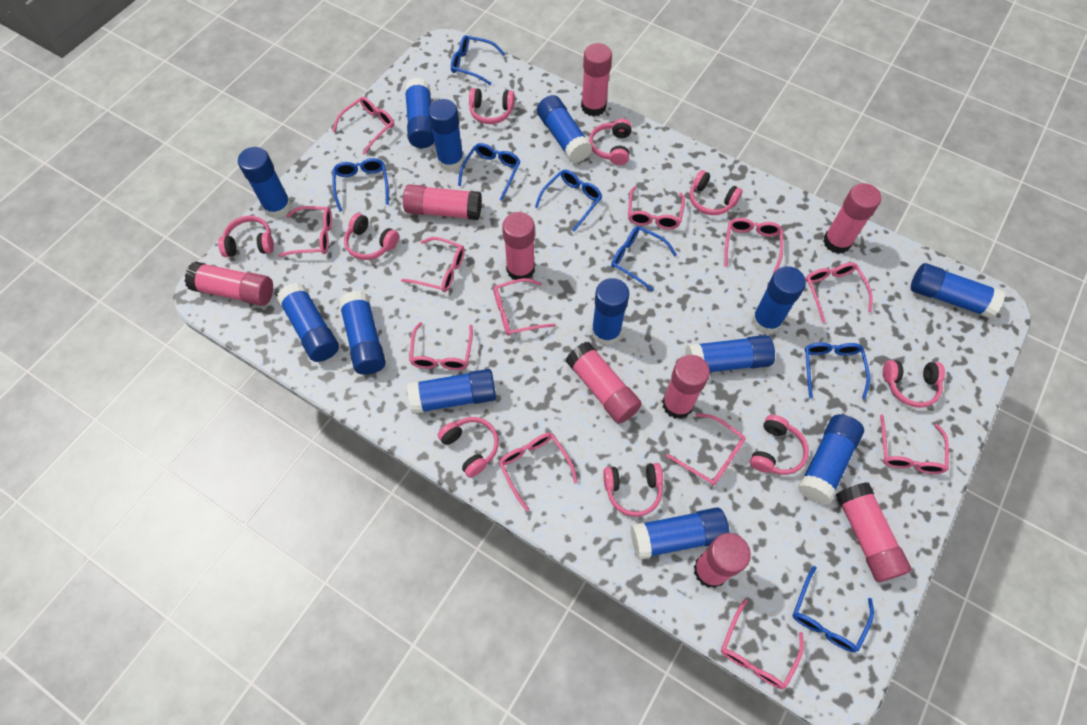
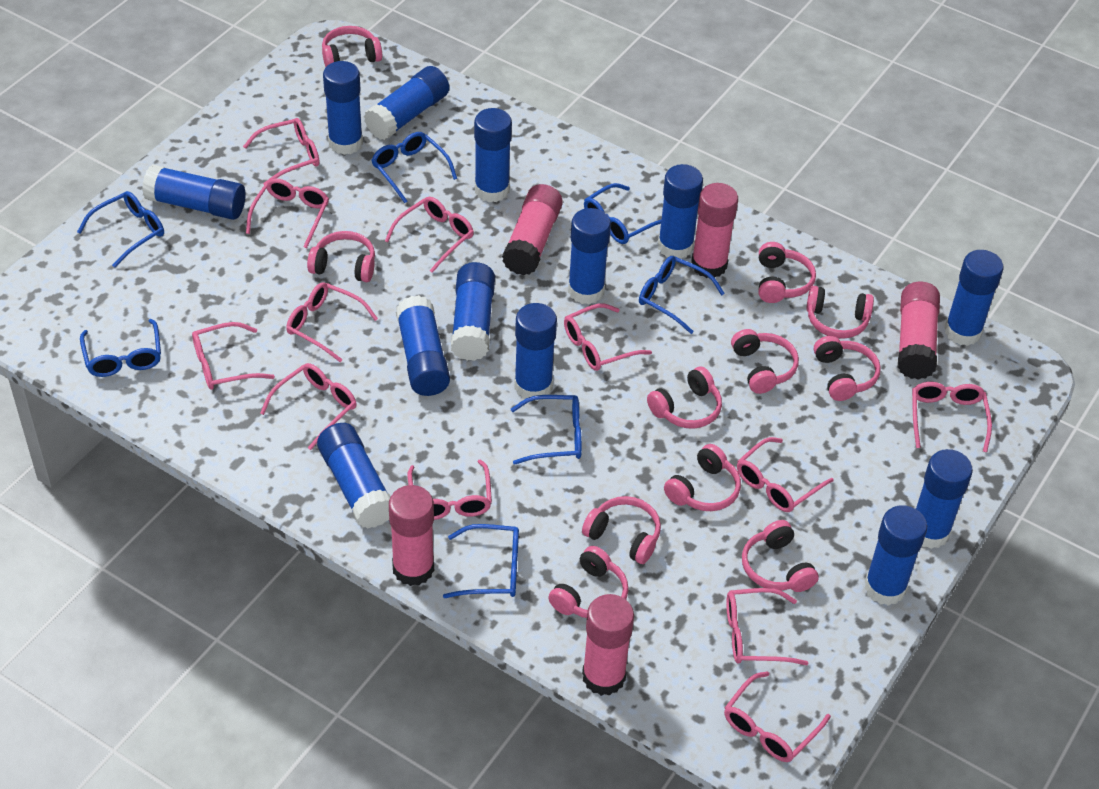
pink glue stick: [185,262,273,306] [403,184,482,220] [502,212,535,280] [566,342,642,424] [581,43,612,116] [662,355,710,419] [694,533,751,588] [823,183,881,254] [836,482,911,582] = 9 -> [389,485,434,586] [502,184,563,275] [582,594,634,696] [691,183,738,278] [898,281,940,380] = 5
pink headphones: [218,216,274,257] [344,213,399,260] [438,417,499,478] [469,88,515,124] [589,119,632,165] [603,463,663,517] [690,170,743,215] [750,415,809,475] [883,360,945,408] = 9 -> [307,231,375,282] [322,26,382,67] [548,546,629,618] [582,496,661,564] [647,367,722,429] [664,444,741,511] [731,329,799,394] [742,520,819,592] [759,242,816,303] [806,286,874,339] [814,336,881,401] = 11

